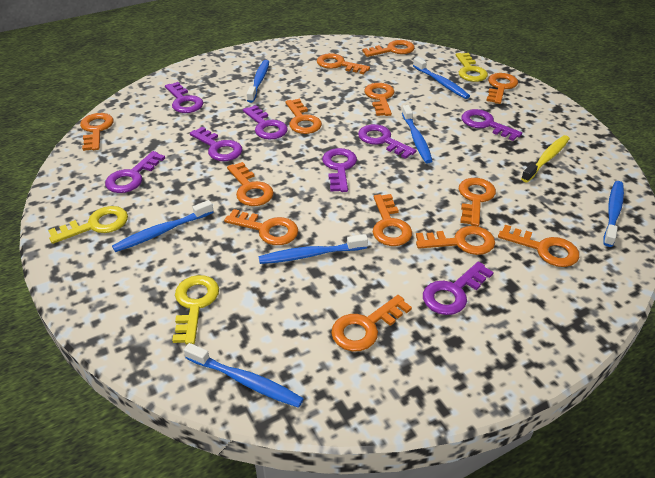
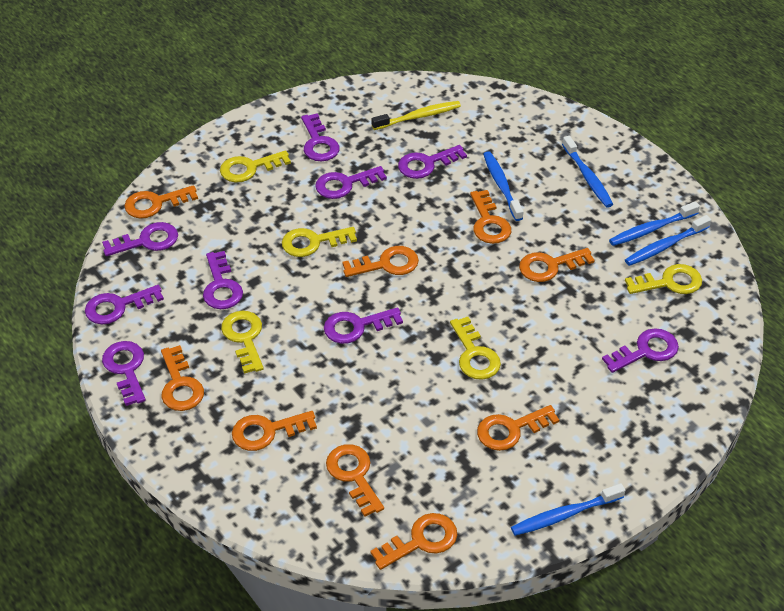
blue toothbrush: [112,200,214,252] [184,343,304,408] [247,60,269,103] [258,234,368,264] [402,105,432,163] [413,57,470,99] [603,181,624,247] = 7 -> [483,151,523,221] [511,483,625,536] [562,136,614,208] [609,201,700,246] [625,215,711,266] = 5
orange key: [80,113,114,151] [224,209,298,245] [227,162,274,206] [285,99,322,134] [317,53,370,74] [331,295,412,351] [362,40,415,57] [364,83,395,116] [373,194,412,246] [416,226,495,255] [459,178,496,226] [486,73,518,104] [498,225,579,267] = 13 -> [124,185,198,218] [161,345,204,411] [232,411,317,451] [326,444,384,517] [342,246,419,277] [370,513,457,570] [470,190,511,244] [477,405,559,451] [519,248,595,282] = 9
purple key: [105,151,165,193] [165,82,203,113] [190,127,242,161] [243,105,288,140] [322,148,357,192] [358,124,417,159] [423,262,494,315] [462,109,522,141] = 8 -> [85,285,164,324] [102,222,178,256] [102,341,146,406] [203,251,243,309] [301,113,339,161] [315,166,387,199] [324,307,403,344] [398,145,467,179] [602,328,679,373] = 9
yellow key: [48,206,128,244] [172,275,219,344] [456,53,488,82] = 3 -> [220,150,291,182] [221,311,264,374] [282,227,357,257] [450,317,501,380] [625,264,702,294] = 5

